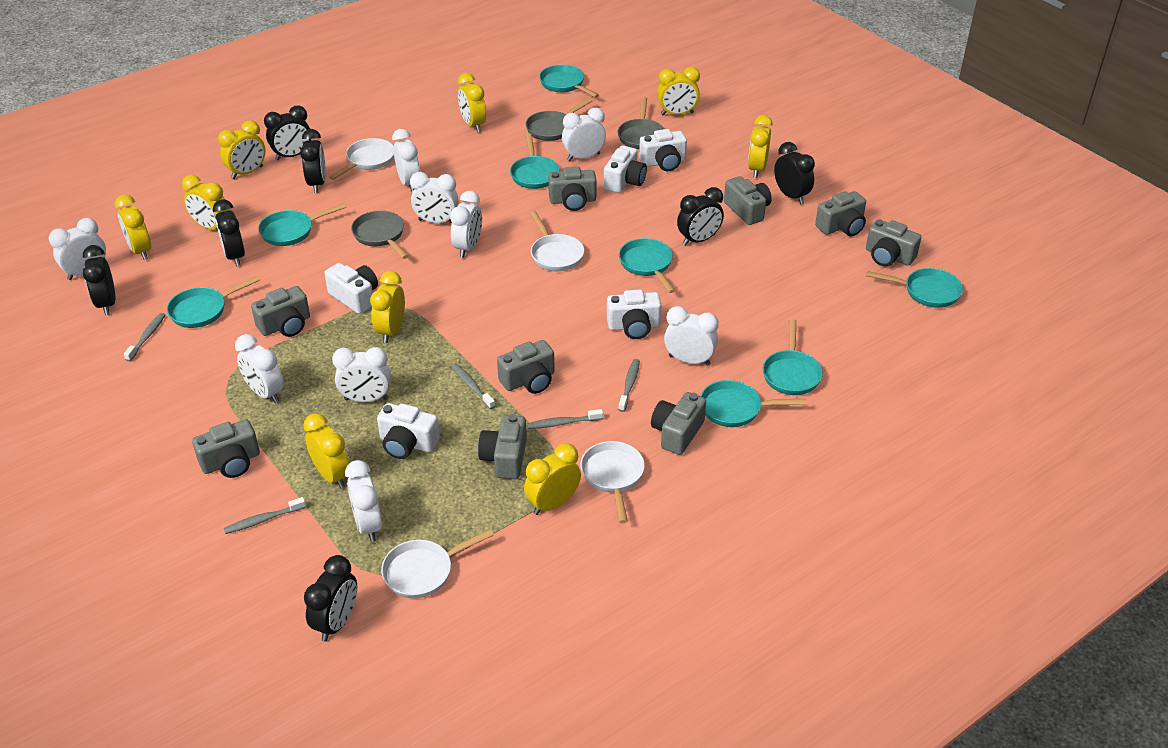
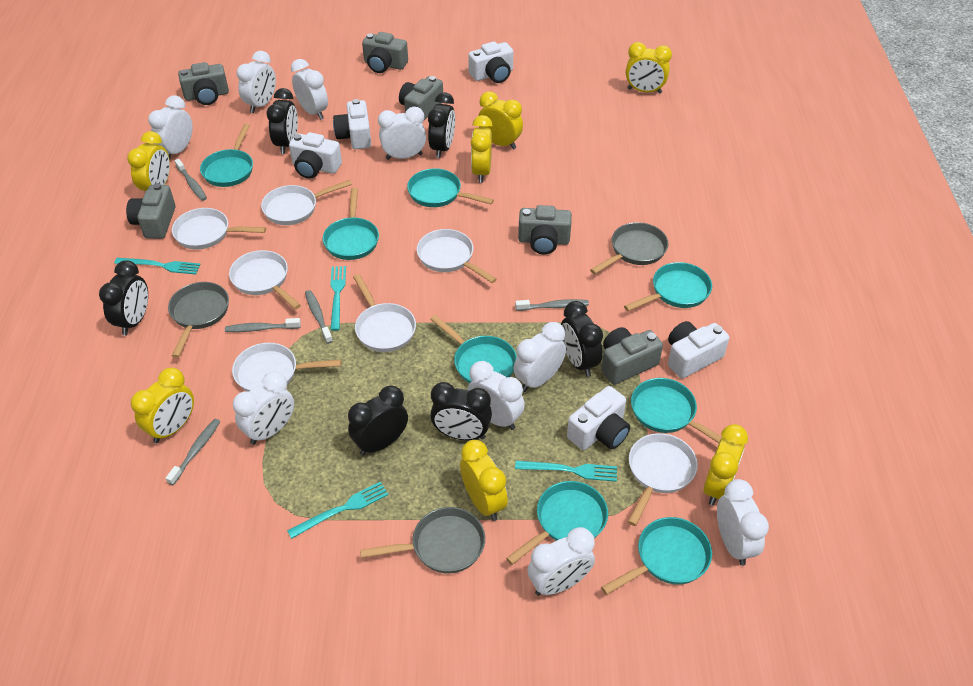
black clock: [83,245,115,315] [213,199,245,267] [264,106,311,160] [300,129,326,193] [304,555,357,642] [677,187,724,246] [774,142,815,204] = 7 -> [99,260,148,336] [267,88,298,154] [348,385,408,456] [428,92,455,158] [430,382,492,440] [561,301,603,377] = 6
grey camera: [192,419,260,478] [251,286,310,337] [478,414,527,479] [497,340,555,394] [548,167,597,211] [651,392,706,455] [724,176,772,225] [815,191,866,236] [866,219,921,266] = 9 -> [126,183,175,239] [178,62,229,105] [362,32,408,73] [399,76,443,120] [518,205,572,254] [601,327,663,385] = 6
turquoise fork: none = 0 -> [114,258,201,274] [287,481,389,539] [330,266,346,331] [515,461,617,482] = 4
white pan: [329,138,394,180] [381,529,494,598] [530,211,584,271] [580,441,645,523] = 4 -> [172,208,266,250] [229,250,301,309] [232,343,341,392] [261,180,352,225] [353,274,416,352] [417,229,497,283] [628,433,698,526] = 7
yellow clock: [115,195,151,260] [182,175,229,230] [218,120,266,179] [303,413,350,489] [370,271,405,343] [458,73,486,133] [524,443,581,515] [657,67,700,115] [748,115,773,178] = 9 -> [127,131,170,191] [131,368,194,443] [460,440,508,521] [471,115,492,183] [478,91,523,149] [626,42,672,94] [703,424,748,506] = 7

